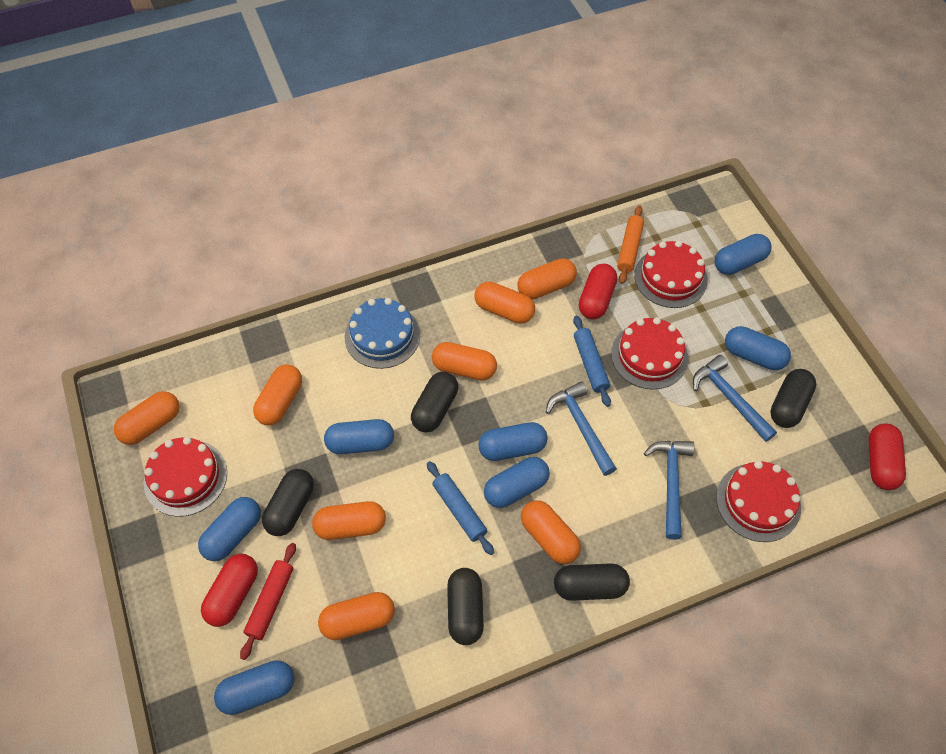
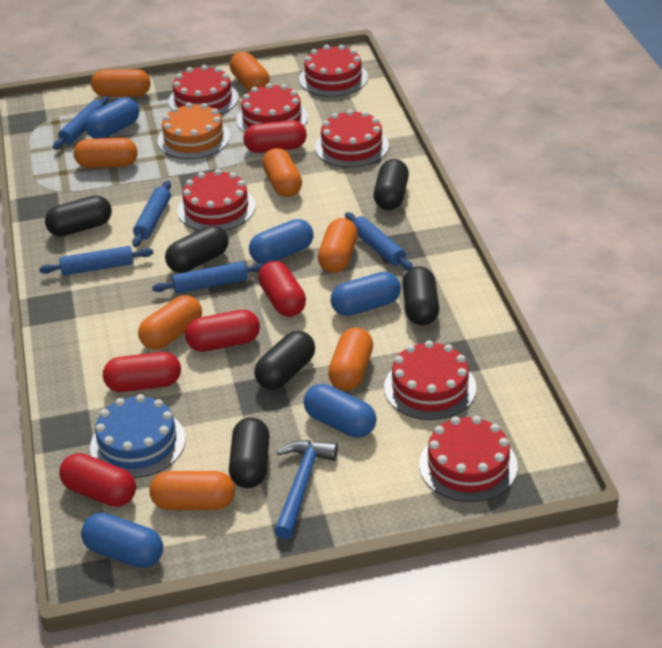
black capsule: [262,469,314,536] [411,372,458,432] [447,568,484,645] [554,563,630,601] [770,369,817,428] = 5 -> [45,195,112,237] [165,225,229,273] [229,417,270,488] [254,331,315,390] [374,159,409,210] [402,266,439,325] = 6
blue capsule: [198,497,261,561] [214,660,294,715] [324,419,394,454] [478,422,548,461] [484,457,550,508] [714,234,772,275] [725,326,791,370] = 7 -> [81,513,163,568] [85,97,139,139] [249,219,314,264] [304,384,377,438] [331,272,401,316] = 5
blue hammer: [546,381,617,476] [644,441,695,540] [693,355,777,442] = 3 -> [274,440,338,539] = 1
blue rolling pin: [427,461,494,555] [573,316,611,407] = 2 -> [39,246,153,276] [53,96,110,149] [132,180,171,247] [152,261,264,294] [345,212,413,271] = 5
orange cake: none = 0 -> [157,103,230,159] = 1
orange rolling pin: [617,205,644,284] = 1 -> none = 0
red cake: [144,437,227,517] [611,317,688,390] [634,240,708,308] [716,461,801,542] = 4 -> [168,65,238,115] [177,169,256,231] [236,83,308,133] [299,45,368,97] [315,109,389,167] [384,341,477,420] [419,416,518,502] = 7
red capsule: [201,554,258,627] [579,264,617,319] [868,423,906,490] = 3 -> [59,453,136,507] [103,352,181,392] [185,310,260,352] [243,120,306,153] [258,261,306,317] = 5
red rolling pin: [240,543,296,660] = 1 -> none = 0

